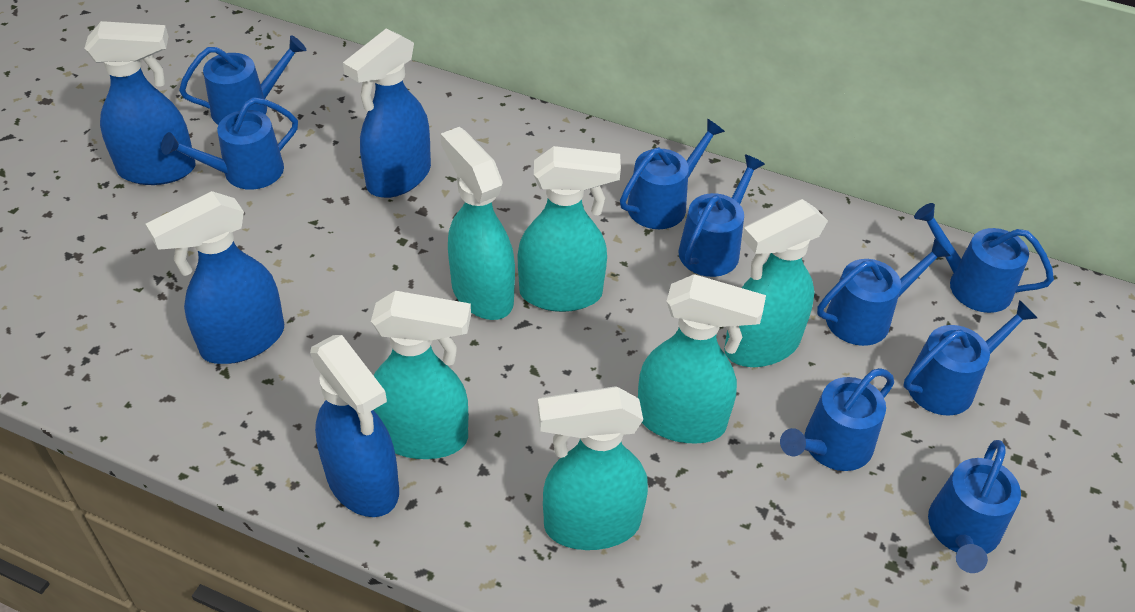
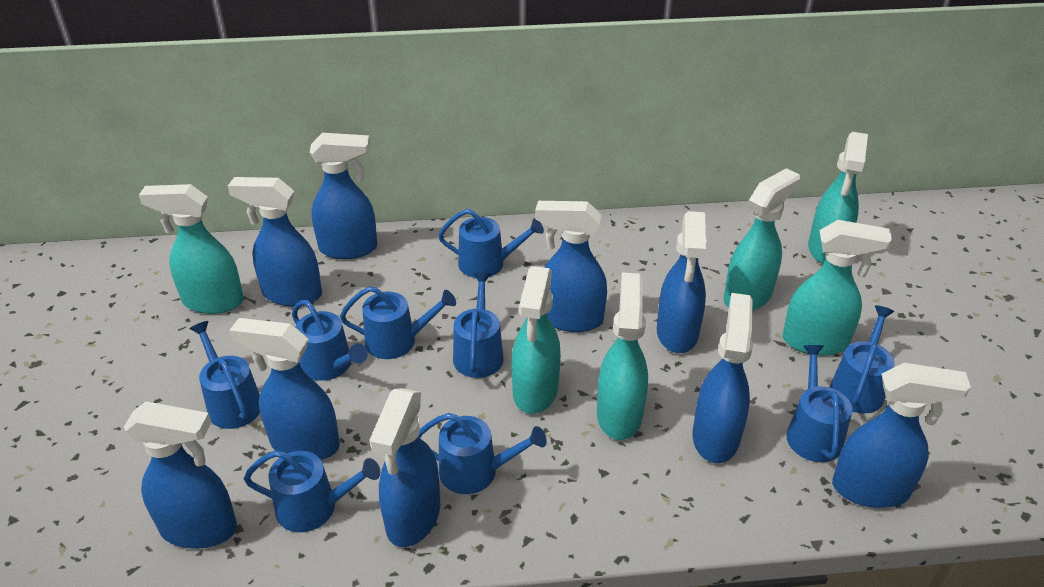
blue spray bottle: [84,21,196,185] [146,191,284,364] [310,335,399,517] [343,28,431,198] = 4 -> [124,401,237,549] [228,177,322,307] [229,318,340,460] [310,133,377,259] [369,388,440,547] [535,201,607,332] [657,211,707,353] [693,293,753,463] [832,363,971,508] = 9

